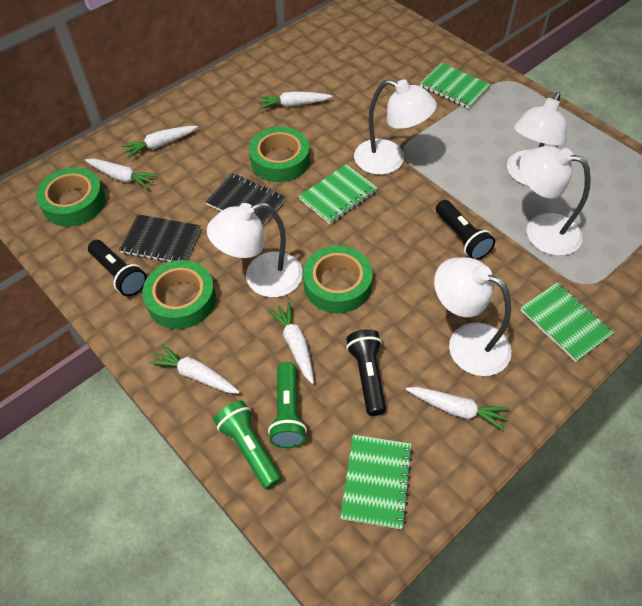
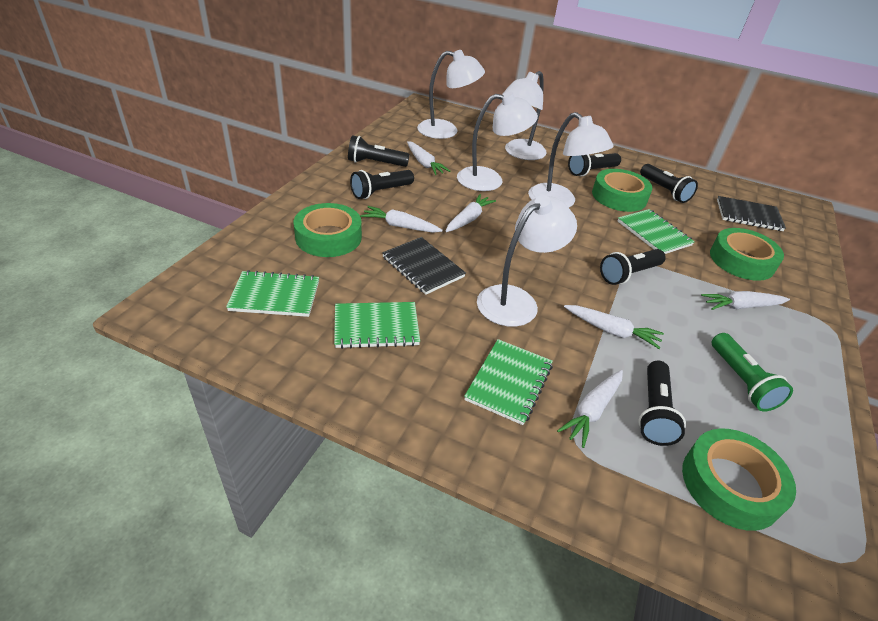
black flashlight: [88,240,147,296] [346,329,386,416] [436,200,495,260] = 3 -> [348,135,410,167] [350,170,414,199] [568,153,621,176] [600,249,666,285] [638,361,686,446] [640,164,698,203] = 6
green flashlight: [214,401,281,490] [268,362,307,448] = 2 -> [712,333,793,412] = 1

